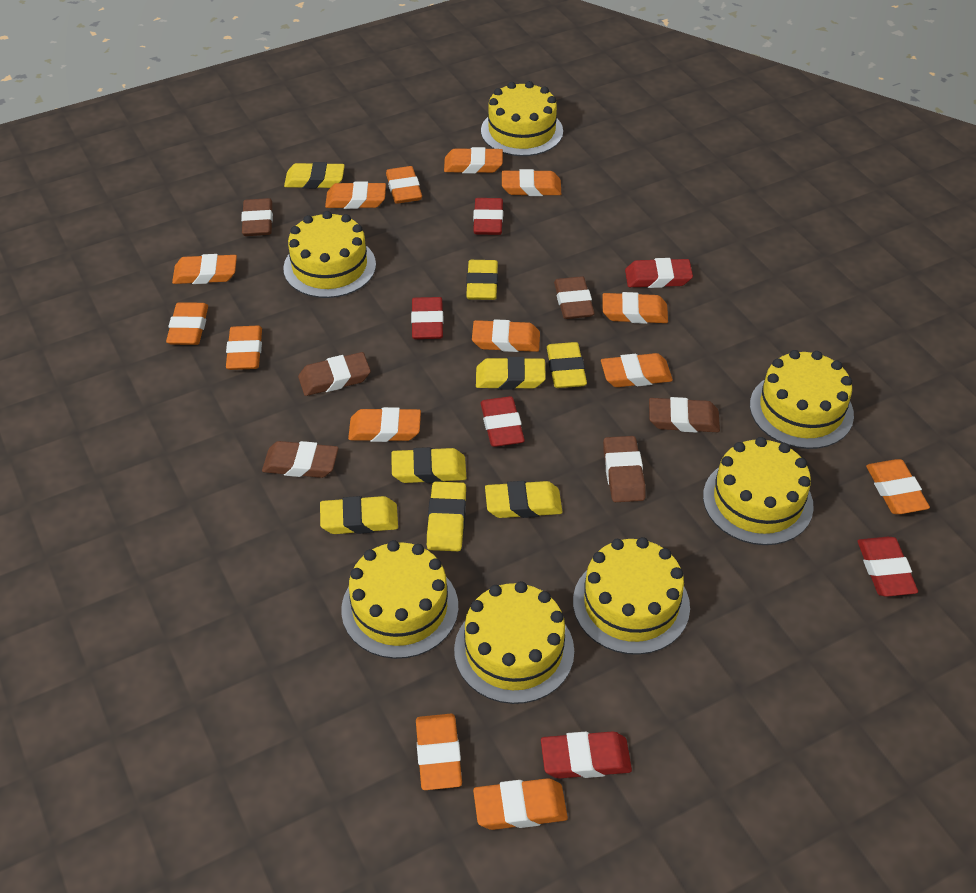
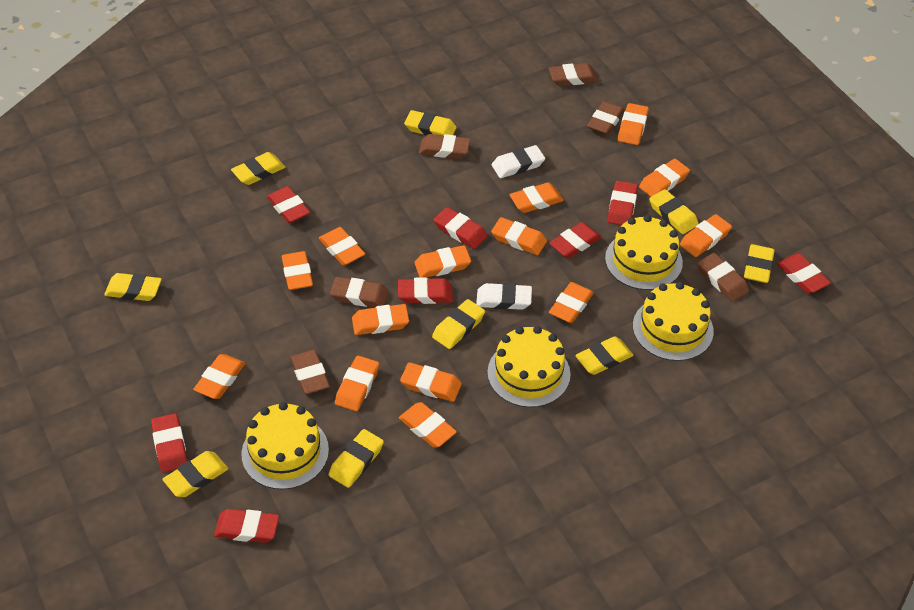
red eraser: [411,297,443,339] [473,198,503,235] [481,396,525,447] [541,731,632,779] [625,258,693,288] [858,537,918,597] = 6 -> [151,413,188,472] [214,509,279,543] [267,186,310,223] [398,277,453,304] [434,207,487,249] [549,222,601,258] [607,181,638,225] [777,254,831,293] = 8
white eraser: none = 0 -> [476,283,532,310] [492,145,545,178] = 2
yellow cake: [283,211,376,298] [341,540,458,659] [454,581,574,704] [481,81,563,156] [573,537,690,655] [703,437,814,545] [750,350,854,449] = 7 -> [241,402,329,490] [488,326,570,407] [605,215,683,290] [633,282,714,361] = 4
yellow eraser: [284,162,345,189] [320,496,398,534] [391,447,466,483] [427,481,466,551] [466,260,498,300] [476,357,546,389] [485,481,562,518] [547,342,587,388] = 8 -> [104,273,162,301] [162,451,228,497] [231,152,285,185] [328,429,384,488] [404,110,456,136] [432,299,485,349] [575,336,634,375] [649,189,699,234] [744,244,775,283] = 9

